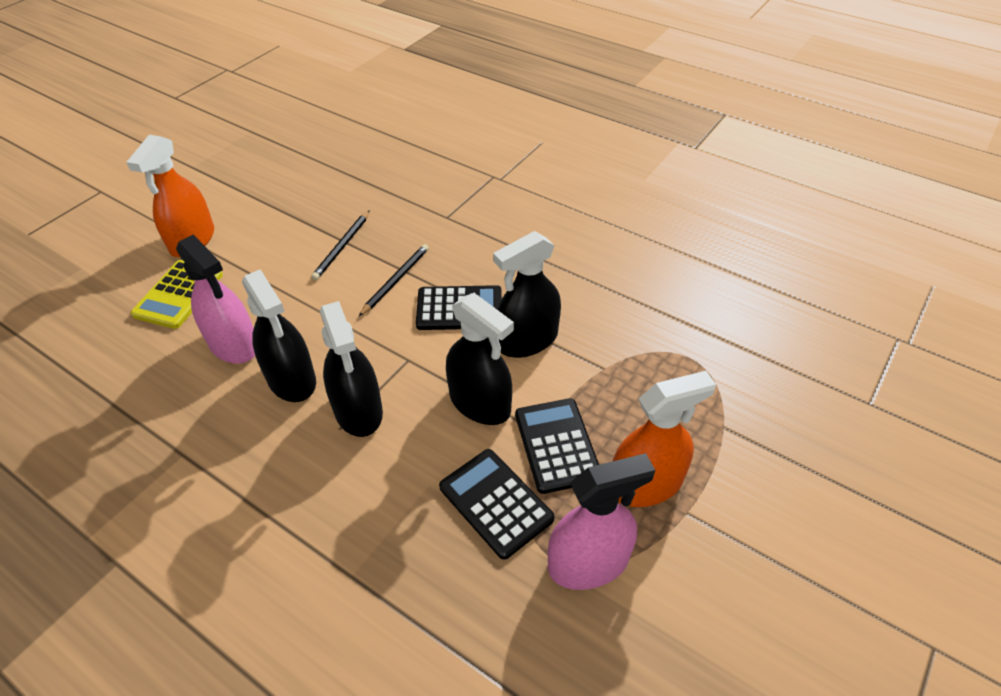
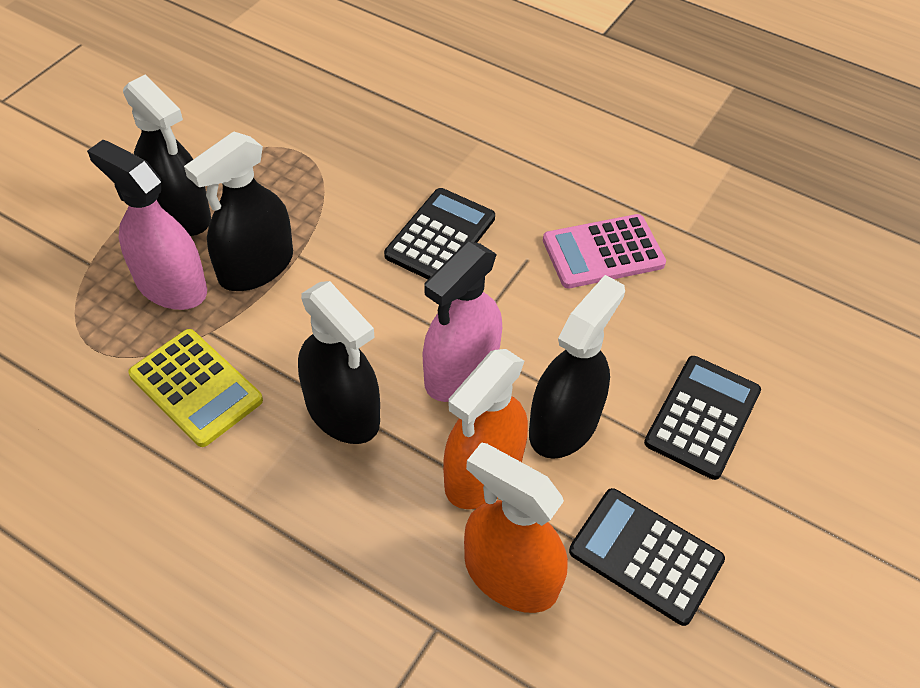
black pencil: [311,210,370,280] [359,244,429,316] = 2 -> none = 0
pink calculator: none = 0 -> [543,214,666,288] = 1

